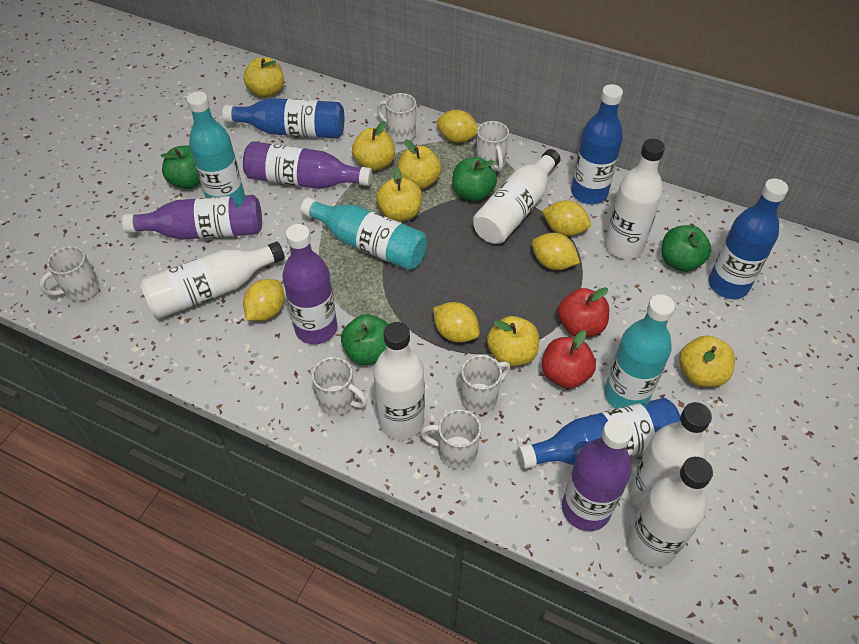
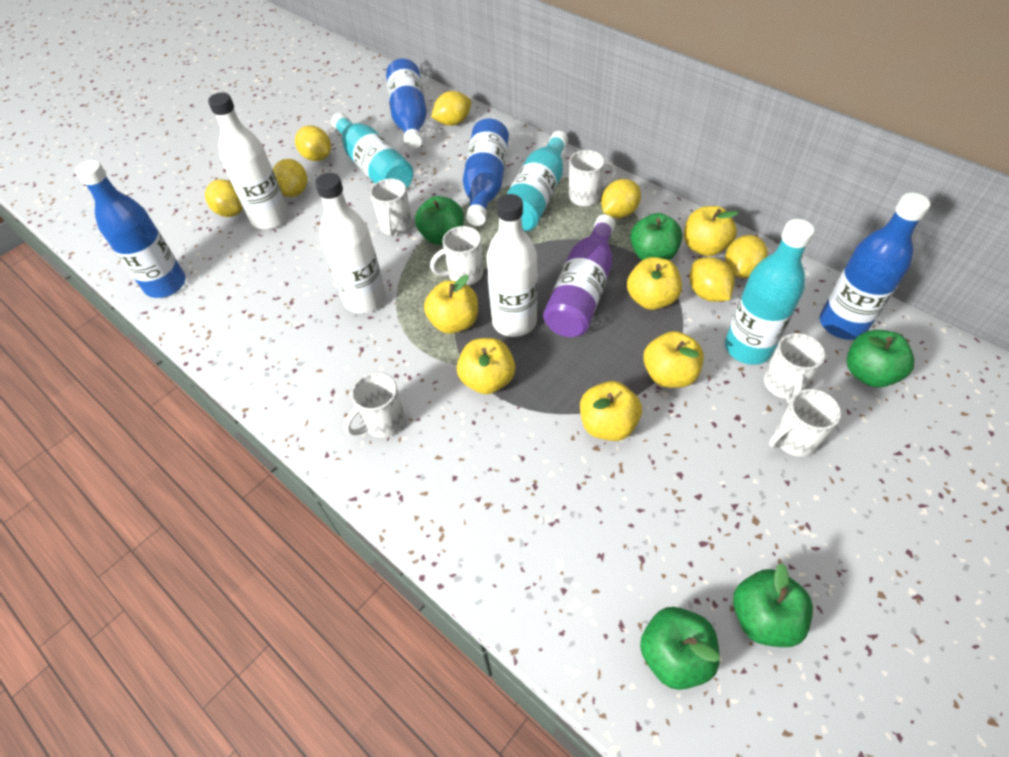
green apple: [161,145,200,189] [341,314,389,365] [452,157,497,201] [662,225,712,272] = 4 -> [415,196,464,245] [630,213,683,260] [640,607,720,690] [733,563,813,647] [847,330,914,388] = 5
purple bottle: [122,195,262,240] [243,141,372,189] [283,224,337,344] [562,418,633,531] = 4 -> [543,215,616,337] = 1
red apple: [542,330,596,389] [558,287,609,337] = 2 -> none = 0
white bottle: [140,241,285,319] [373,322,425,440] [473,149,560,244] [605,139,665,259] [627,457,713,567] [629,402,712,509] = 6 -> [208,92,289,230] [315,173,386,313] [487,194,537,337] = 3
yellow lemon: [243,279,284,321] [433,302,480,343] [436,110,478,143] [532,233,580,270] [542,200,591,236] = 5 -> [205,179,243,217] [273,159,307,197] [295,125,331,161] [431,91,471,126] [601,179,641,218] [689,257,734,302] [725,235,768,278] = 7

